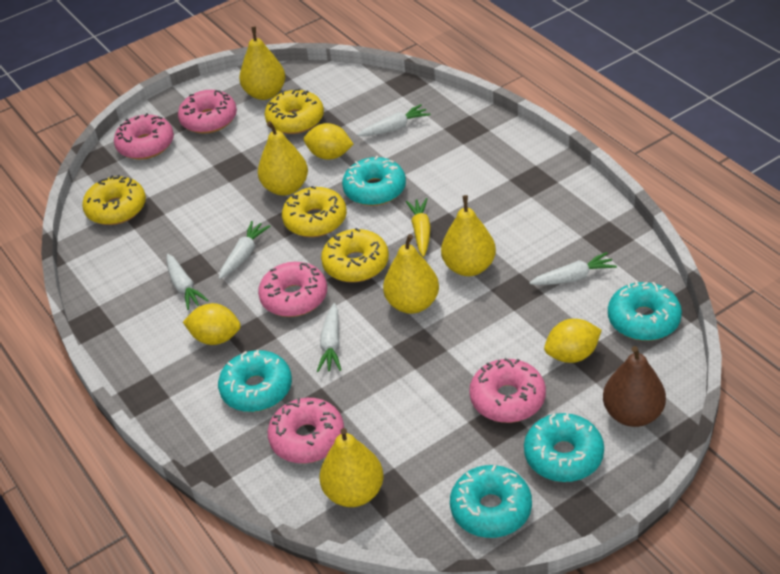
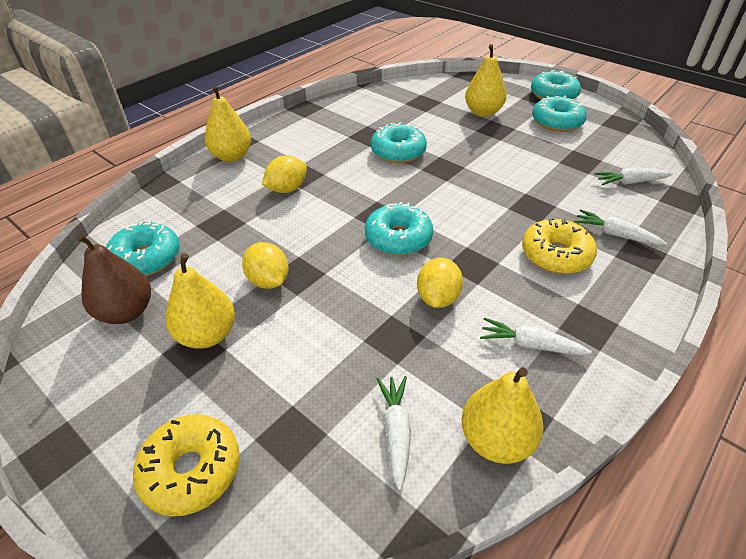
pink donut: [114,113,174,160] [178,90,237,134] [258,262,327,317] [267,398,344,463] [469,358,546,423] = 5 -> none = 0
white carrot: [167,254,209,310] [219,221,270,279] [317,303,341,372] [357,104,431,136] [529,252,617,285] = 5 -> [377,376,411,490] [480,318,592,355] [574,209,667,245] [594,168,673,185] = 4
yellow carrot: [406,198,431,257] = 1 -> none = 0
yellow donut: [82,175,146,225] [264,89,324,134] [282,186,347,237] [321,228,389,282] = 4 -> [133,414,240,516] [522,217,597,274] = 2
yellow pear: [239,27,285,100] [258,121,308,196] [320,428,384,507] [383,234,439,314] [441,195,496,276] = 5 -> [166,253,235,349] [205,85,251,162] [462,367,544,464] [465,44,507,117] = 4

